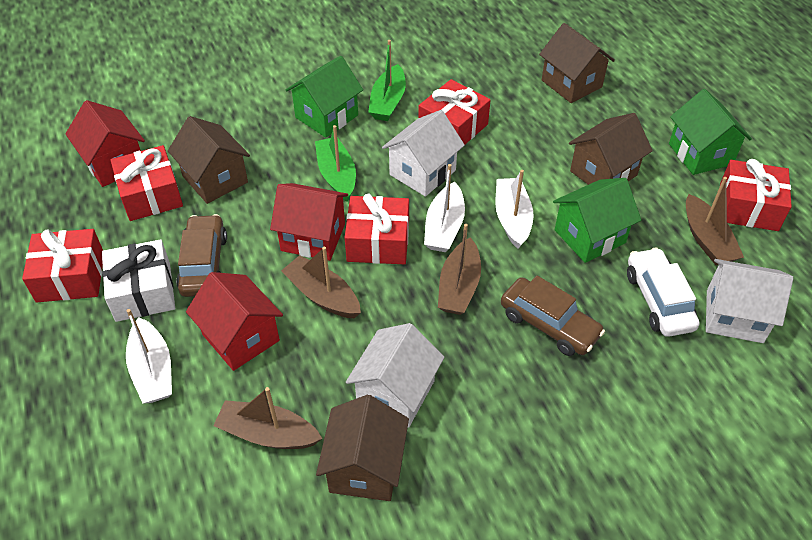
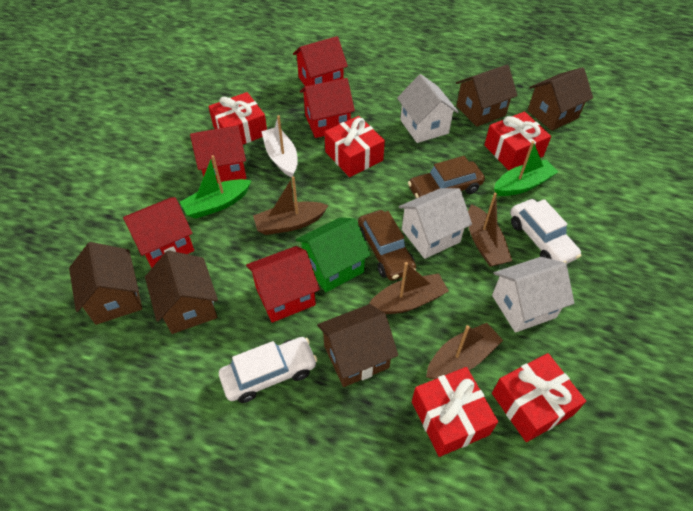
brown house: [168,116,250,204] [316,395,409,501] [539,23,615,103] [569,113,653,185] = 4 -> [69,242,142,325] [145,251,218,334] [317,304,398,387] [456,64,517,127] [528,67,593,131] = 5
green house: [286,56,363,138] [553,178,641,263] [669,89,752,175] = 3 -> [296,217,371,292] = 1
red house: [65,100,145,187] [186,272,283,371] [270,183,348,261] = 3 -> [123,197,194,268] [190,125,247,183] [246,246,320,323] [293,36,348,86] [300,78,355,138] = 5
white boat: [126,309,172,404] [424,164,465,252] [495,170,534,249] = 3 -> [261,115,298,178] = 1
white car: [627,247,699,337] = 1 -> [219,337,318,403] [510,199,581,264] = 2
white gift: [102,239,175,322] = 1 -> none = 0

